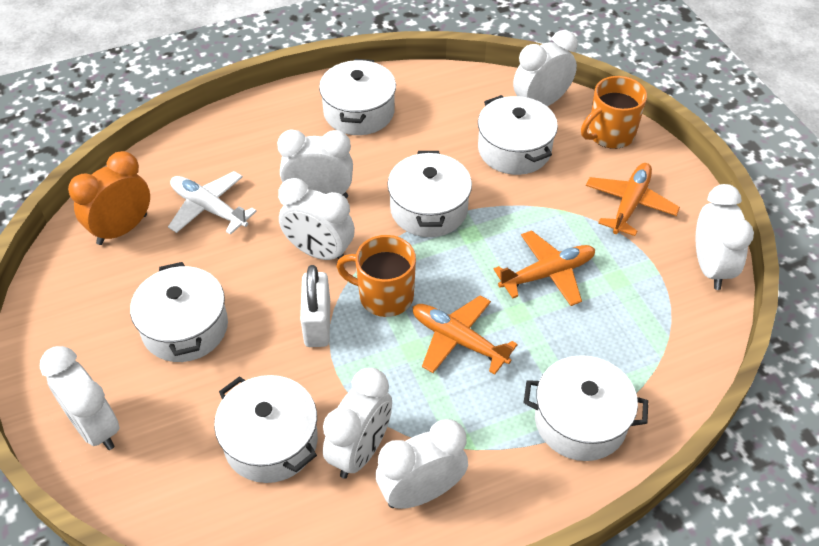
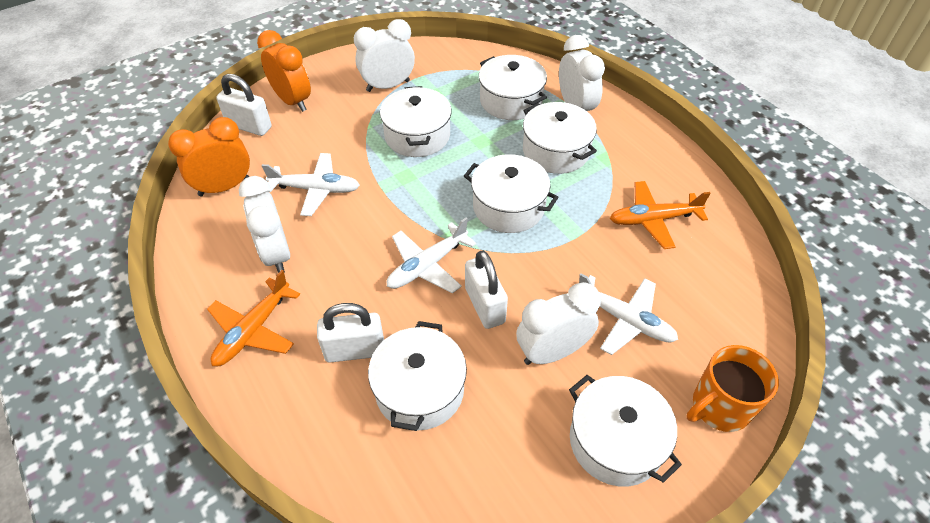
orange clock: [68,151,150,245] = 1 -> [168,117,250,196] [257,30,311,112] = 2
orange mug: [336,235,416,317] [581,76,647,149] = 2 -> [686,345,779,432] = 1
orange plane: [412,295,518,375] [493,230,595,306] [586,163,680,236] = 3 -> [207,270,300,366] [610,181,711,249] = 2
white clock: [40,346,120,450] [277,129,353,198] [278,178,355,260] [323,368,392,479] [376,419,468,509] [513,30,578,106] [696,184,754,290] = 7 -> [239,176,290,273] [354,19,415,92] [516,282,601,365] [559,35,605,111] = 4
white padlock: [300,265,330,347] = 1 -> [216,74,272,136] [317,303,384,363] [465,250,508,329] = 3
white plane: [168,171,257,235] = 1 -> [262,153,360,216] [387,218,477,293] [579,273,678,355] = 3

